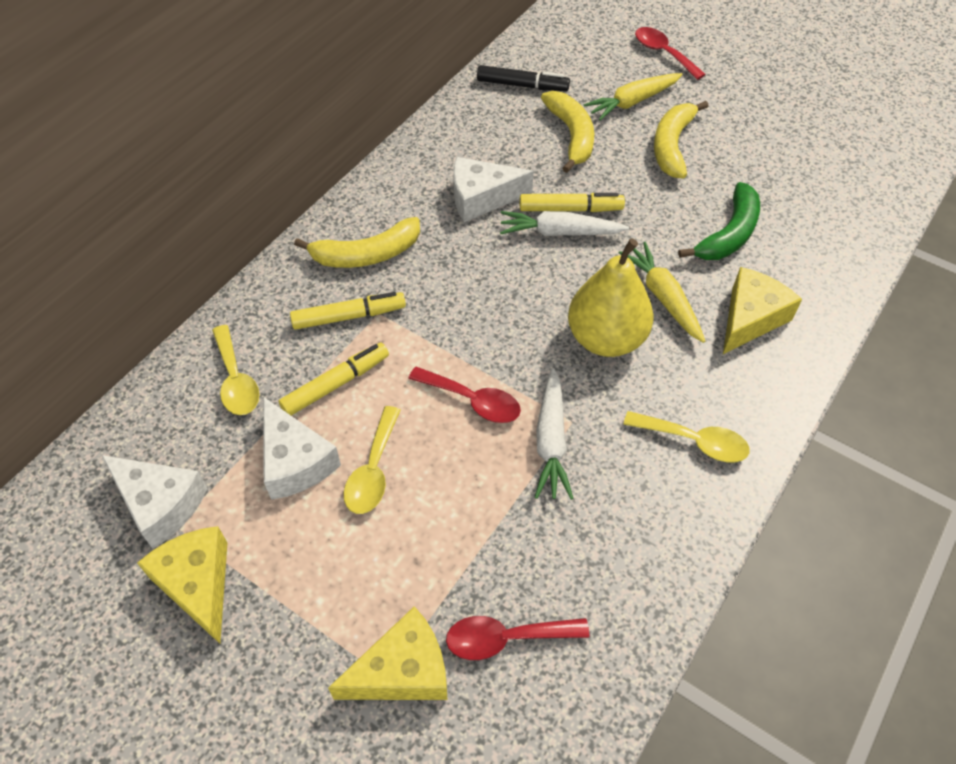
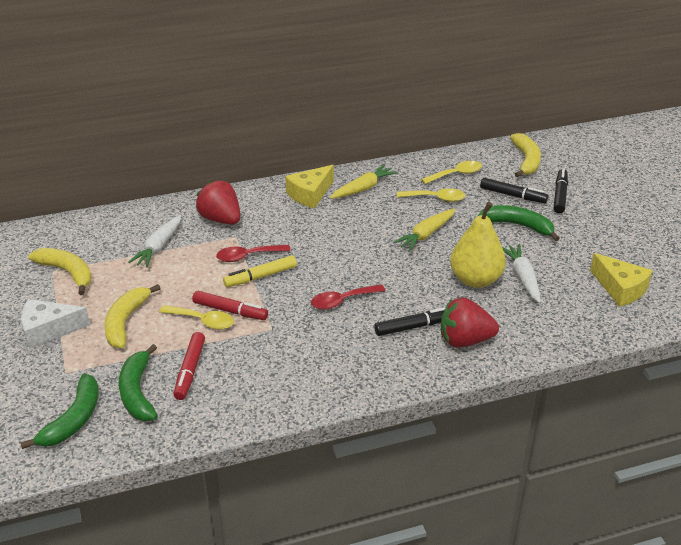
black marker: [477,65,570,91] = 1 -> [374,307,446,336] [480,178,548,203] [554,169,568,213] = 3
green banana: [678,182,760,260] = 1 -> [20,373,99,449] [119,344,158,421] [478,205,560,241] = 3
red marker: none = 0 -> [174,332,205,400] [192,291,268,320] = 2
red spoon: [408,367,521,423] [446,616,590,660] [635,27,706,80] = 3 -> [216,245,290,262] [311,284,385,310] = 2
red strawberry: none = 0 -> [196,180,240,224] [441,297,499,348] = 2
white cheese: [102,455,208,549] [263,397,341,500] [453,157,534,222] = 3 -> [21,299,90,349] = 1
yellow cheese: [137,526,227,644] [328,606,447,700] [723,267,802,354] = 3 -> [285,165,334,208] [590,253,653,307] = 2
yellow marker: [279,343,389,415] [290,292,406,330] [520,193,625,212] = 3 -> [223,255,297,287] = 1

